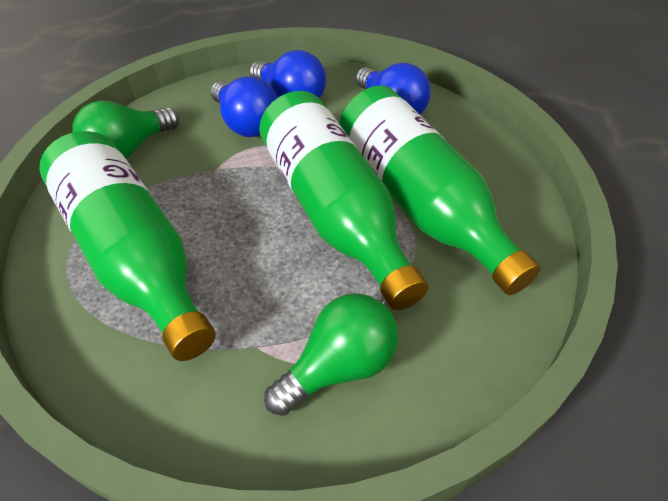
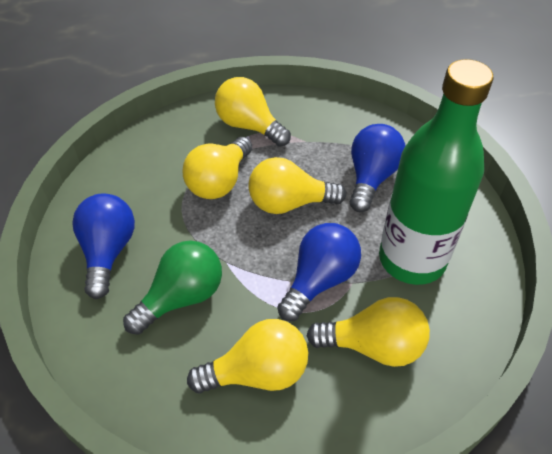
green bottle: [40,131,216,361] [259,91,429,310] [339,85,541,295] = 3 -> [379,59,494,285] = 1
green light bulb: [72,100,179,159] [264,294,398,416] = 2 -> [123,240,222,335] = 1
yellow light bulb: none = 0 -> [183,137,252,199] [187,319,308,394] [215,77,291,147] [248,157,346,214] [307,297,430,367] = 5

